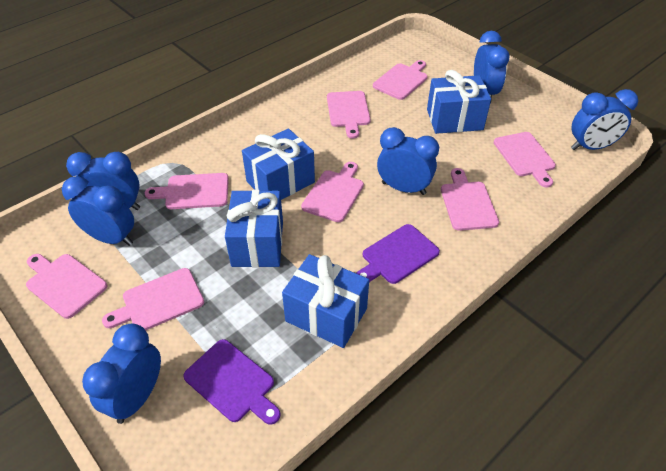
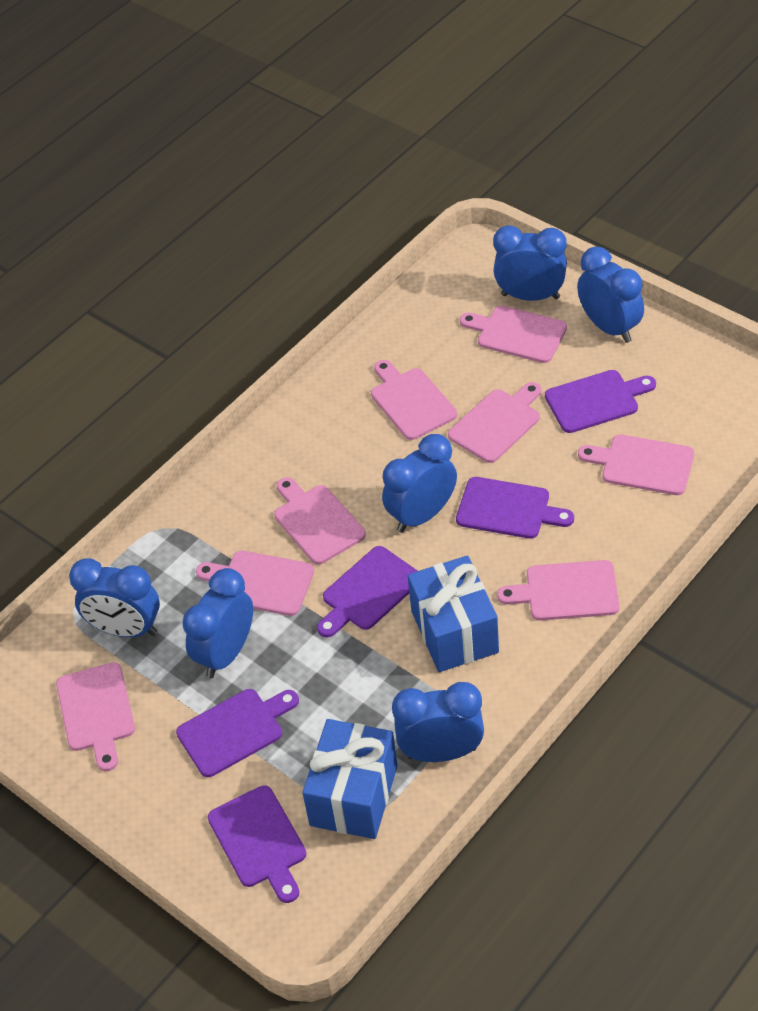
blue gift: [225,190,283,267] [242,128,315,200] [282,254,369,348] [427,70,491,134] = 4 -> [302,719,398,839] [408,555,499,672] = 2
purple cutting board: [183,339,281,425] [356,224,440,284] = 2 -> [176,689,299,777] [208,785,306,903] [317,546,417,637] [456,477,574,539] [545,370,656,433] = 5

